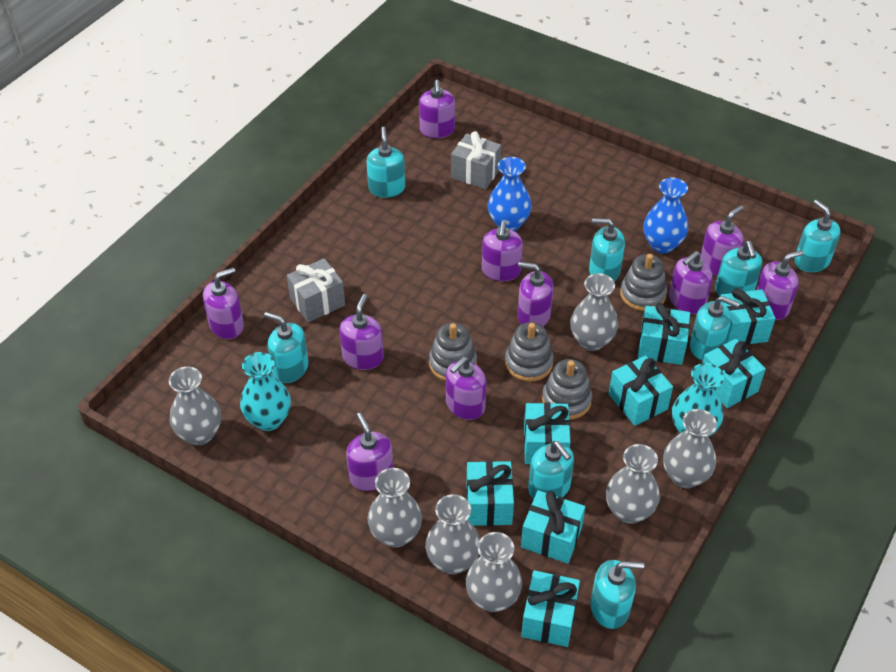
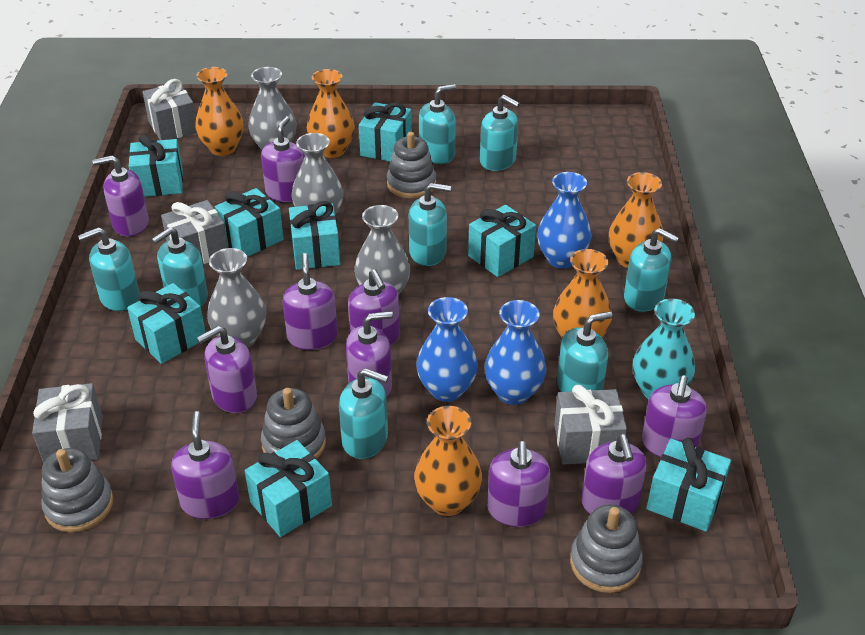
blue vase: [488,157,531,231] [644,178,688,253] = 2 -> [416,297,478,402] [485,300,546,405] [537,172,591,268] = 3
grey gift: [287,258,345,322] [451,131,501,189] = 2 -> [32,383,103,463] [143,79,197,140] [161,200,228,264] [554,385,627,465] = 4
grey vase: [169,366,221,446] [368,468,422,548] [425,494,480,574] [466,532,522,612] [570,273,618,351] [606,444,660,524] [663,409,717,488] = 7 -> [207,248,266,348] [248,67,296,150] [292,133,343,216] [354,205,410,295] = 4
orange vase: none = 0 -> [195,67,244,156] [307,69,355,158] [414,406,482,516] [553,249,612,339] [609,172,663,268] = 5
turquoise vase: [240,352,291,431] [672,363,724,437] = 2 -> [633,298,695,399] = 1

